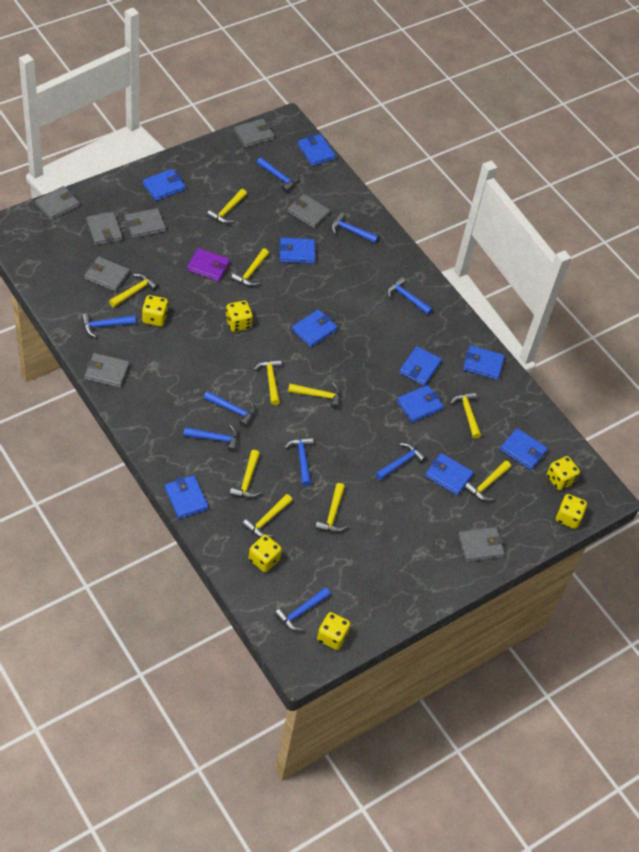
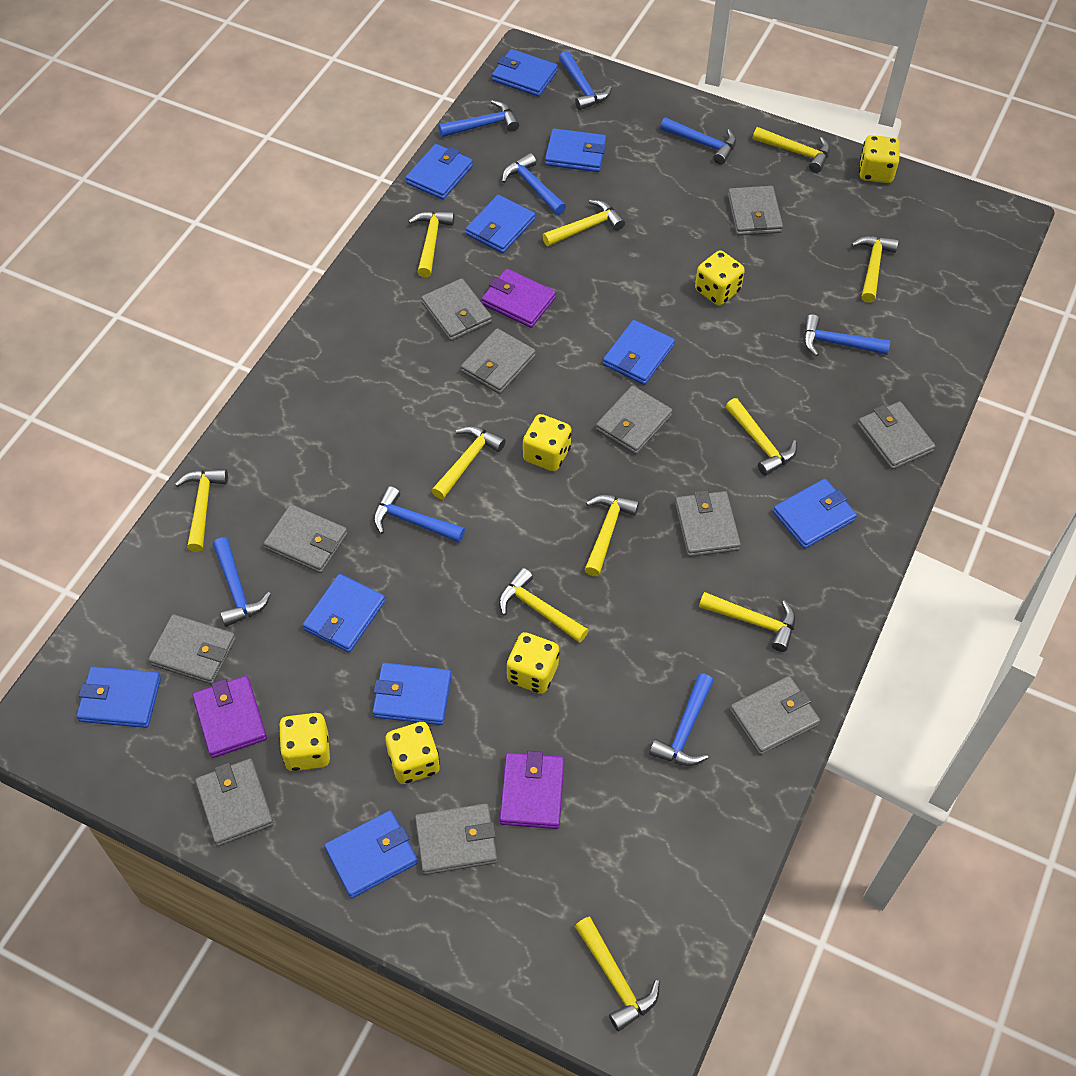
blue hammer: [81,313,136,338] [183,424,238,452] [204,391,256,427] [257,157,299,192] [274,587,331,631] [284,436,314,486] [331,212,379,243] [375,443,427,480] [387,276,433,315] = 9 -> [213,537,271,627] [373,486,465,543] [439,100,519,137] [502,153,566,215] [559,51,612,110] [649,673,713,766] [660,117,736,165] [803,314,890,357] = 8
grey wallet: [35,186,80,220] [84,257,130,292] [84,353,130,388] [86,212,123,245] [125,208,166,238] [234,119,275,147] [287,194,330,228] [458,527,505,562] = 8 -> [148,614,236,684] [195,759,274,846] [264,504,348,573] [415,803,497,875] [421,278,492,341] [461,328,536,394] [596,386,673,454] [675,490,741,557] [728,186,783,236] [730,676,820,755] [857,401,935,470] = 11
purple wallet: [187,248,230,282] = 1 -> [193,676,267,758] [482,269,556,328] [500,751,564,829] = 3
yellow hammer: [109,273,159,307] [207,189,247,224] [230,450,262,498] [231,248,269,287] [242,494,293,537] [253,359,282,405] [288,382,341,409] [315,483,348,532] [449,391,481,439] [464,460,511,501] = 10 -> [175,469,228,552] [408,211,455,277] [431,426,506,499] [499,568,588,643] [542,200,625,246] [575,917,660,1031] [585,495,639,576] [699,592,795,652] [726,398,797,476] [753,127,830,173] [851,236,899,303] = 11

